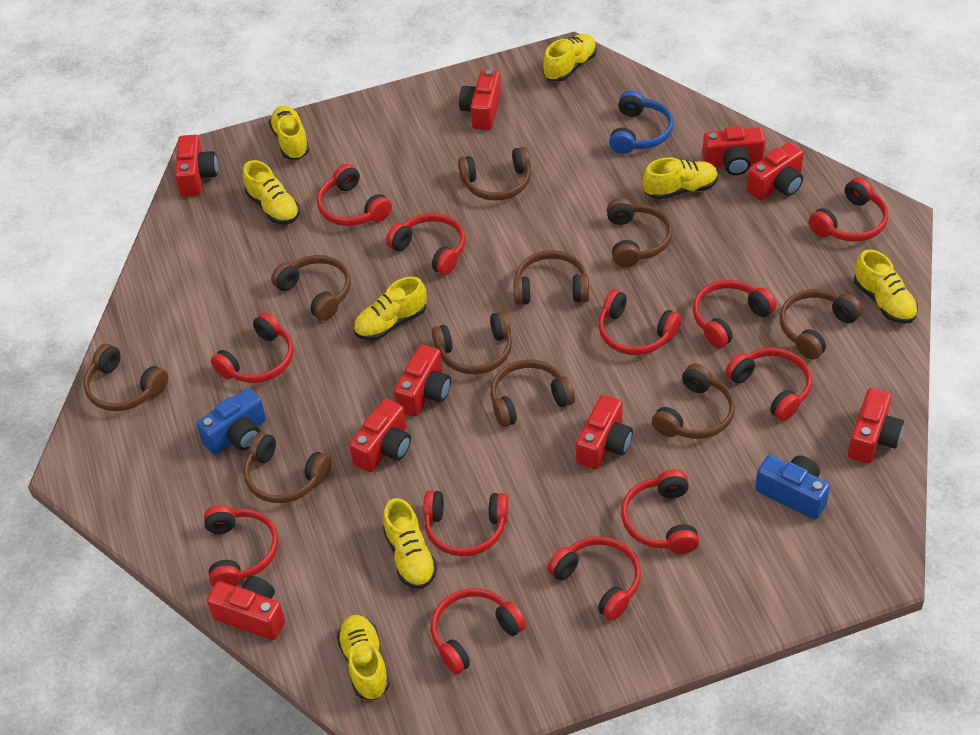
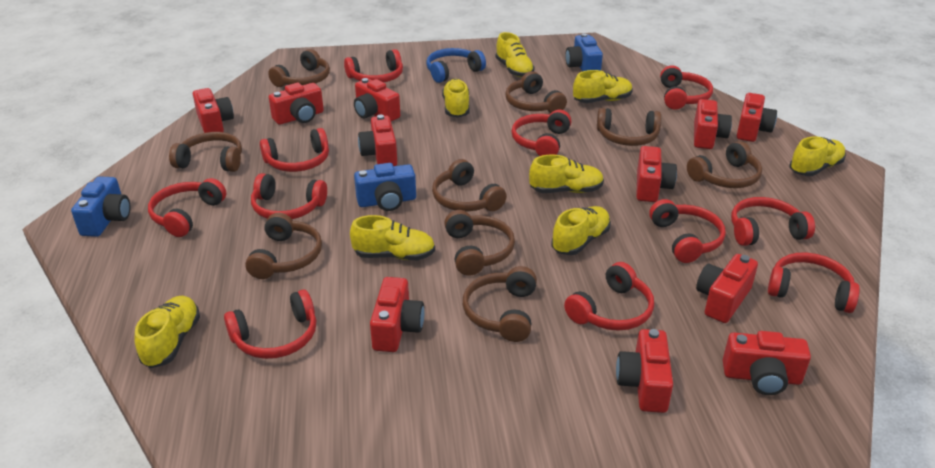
blue camera: [196,388,266,455] [755,455,830,520] = 2 -> [71,176,130,237] [354,163,416,211] [565,33,603,72] = 3
brown headphones: [84,344,168,411] [244,432,331,503] [271,255,351,321] [432,311,512,374] [458,147,531,201] [491,360,575,427] [513,250,589,305] [607,198,672,267] [652,364,735,439] [780,289,862,359] = 10 -> [169,132,242,172] [245,213,322,279] [268,49,330,87] [432,159,507,211] [444,210,515,276] [463,266,537,342] [505,71,567,113] [597,108,661,146] [687,141,762,188] = 9
red camera: [175,135,218,197] [207,576,285,640] [349,399,411,472] [394,344,451,417] [459,69,501,130] [576,395,633,470] [702,126,765,175] [746,142,804,200] [848,388,904,464] = 9 -> [193,88,234,133] [269,83,324,125] [354,78,400,121] [358,115,397,166] [370,277,424,352] [616,329,673,413] [636,146,677,202] [694,99,732,149] [696,254,758,323] [723,331,811,395] [737,93,777,142] = 11
red headphones: [204,505,278,587] [211,312,294,383] [317,164,392,226] [386,213,465,275] [423,490,508,556] [431,588,526,674] [547,536,641,621] [598,290,681,355] [621,469,699,554] [693,280,776,348] [725,347,812,421] [809,177,888,242] = 12 -> [148,178,226,237] [224,290,316,359] [251,173,327,219] [260,128,329,172] [344,49,403,82] [511,110,571,156] [564,262,654,331] [649,199,726,263] [660,65,713,110] [731,197,815,246] [768,253,860,313] = 11

